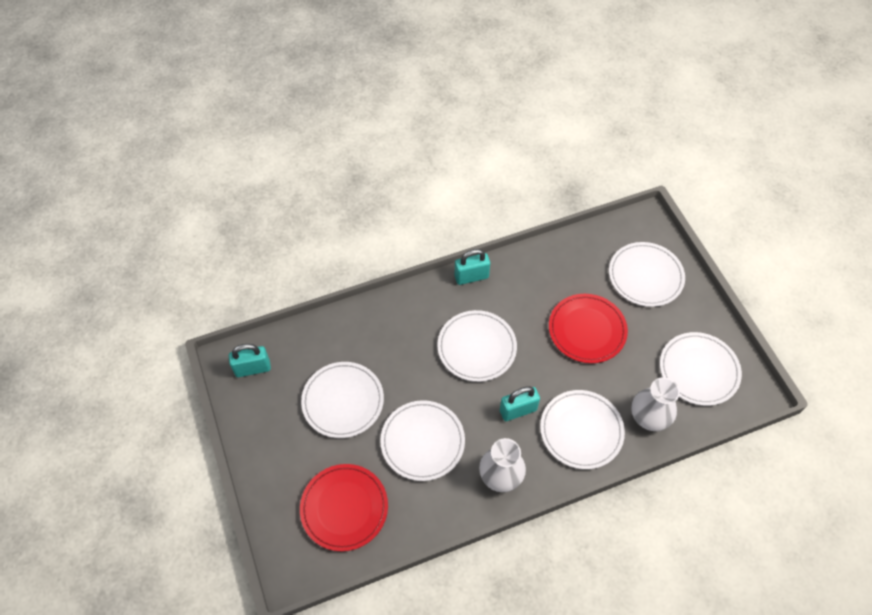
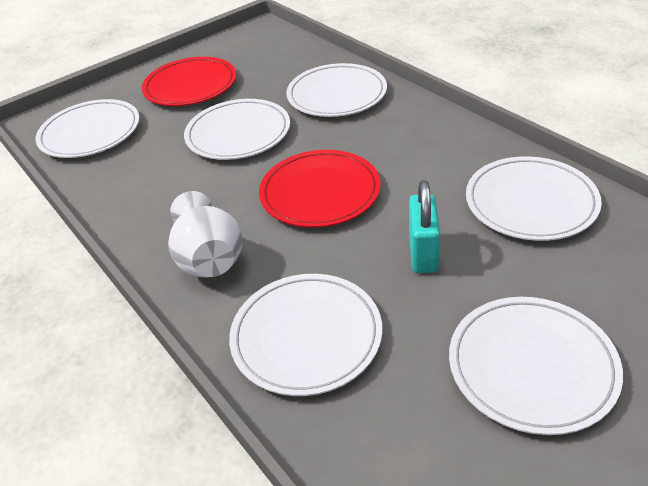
turquoise padlock: [229,344,271,377] [454,249,490,285] [500,386,540,421] = 3 -> [409,180,440,273] = 1
white vase: [479,438,526,492] [631,377,680,431] = 2 -> [168,191,242,277] = 1

